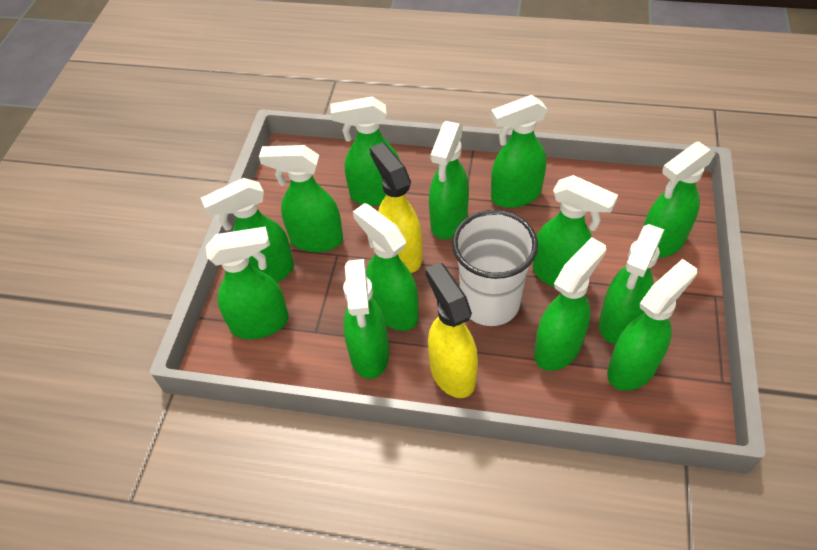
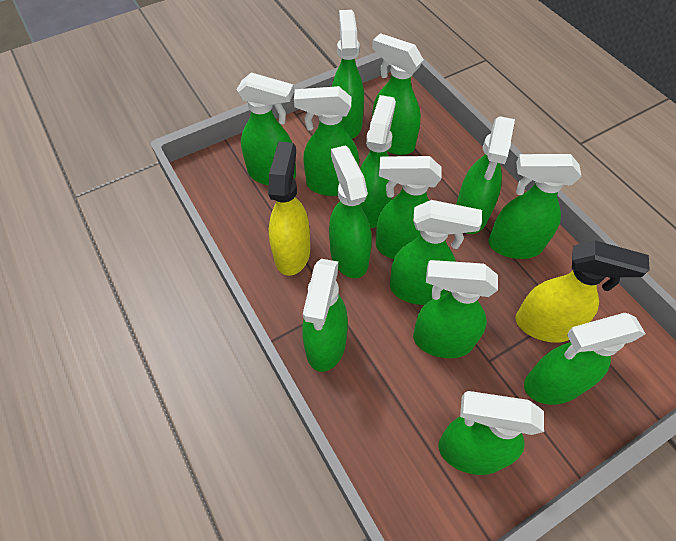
green spray bottle: [201,178,294,283] [206,227,289,339] [259,145,343,252] [331,96,400,206] [343,259,389,379] [353,203,419,331] [429,121,469,239] [491,95,548,208] [533,175,618,287] [534,237,606,371] [599,224,665,344] [607,259,697,391] [644,141,716,258] = 13 -> [237,72,296,186] [294,86,359,196] [302,259,348,372] [329,145,372,278] [332,10,364,139] [360,95,396,228] [372,33,424,155] [376,156,442,259] [390,200,482,305] [413,260,498,358] [438,391,544,475] [456,116,515,234] [488,154,582,259] [524,313,646,405] = 14
white cup: [452,210,538,326] = 1 -> none = 0

